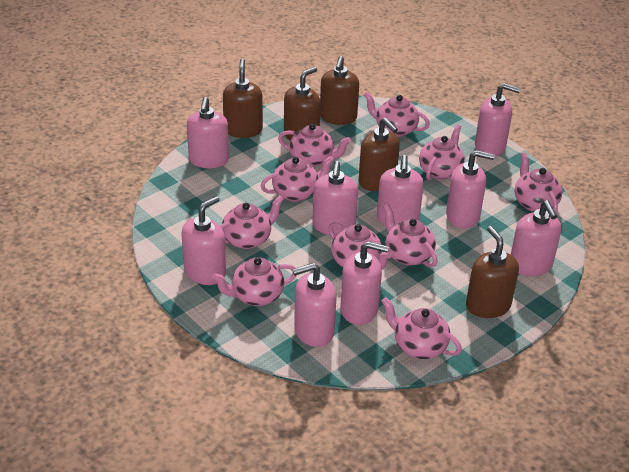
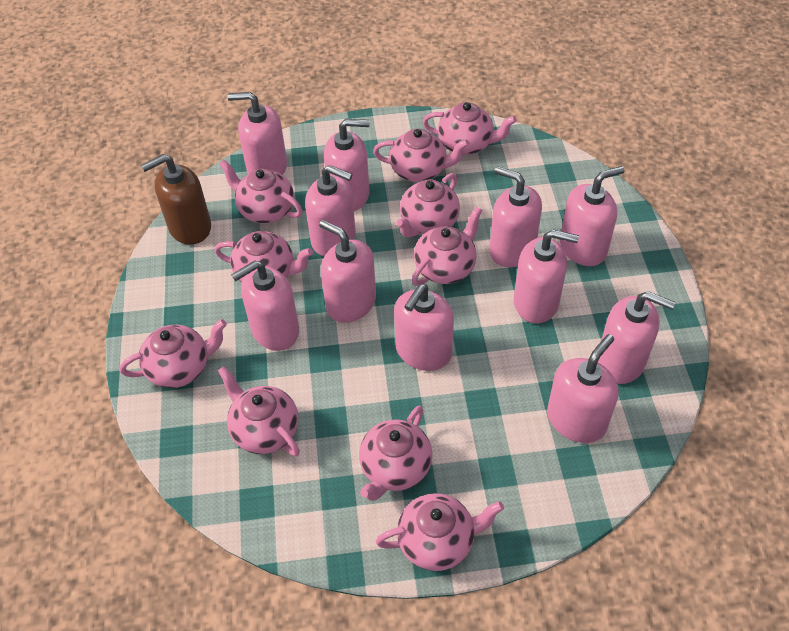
brown soap dispenser: [223,59,263,138] [284,67,321,141] [320,56,359,125] [359,118,400,191] [466,226,519,318] = 5 -> [141,154,211,245] = 1
pink soap dispenser: [181,196,226,285] [187,97,229,168] [292,263,337,347] [312,161,358,236] [340,241,389,325] [377,155,424,226] [446,150,495,228] [475,83,521,156] [511,200,561,276] = 9 -> [227,92,287,175] [231,261,299,351] [305,165,356,256] [319,220,376,323] [324,119,370,211] [394,284,454,371] [489,166,542,267] [514,230,579,323] [547,334,619,443] [560,166,624,266] [598,291,675,384] = 11

